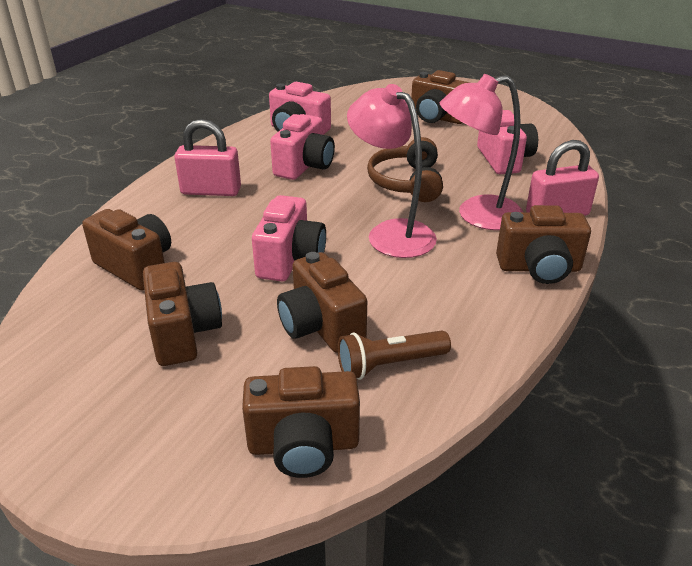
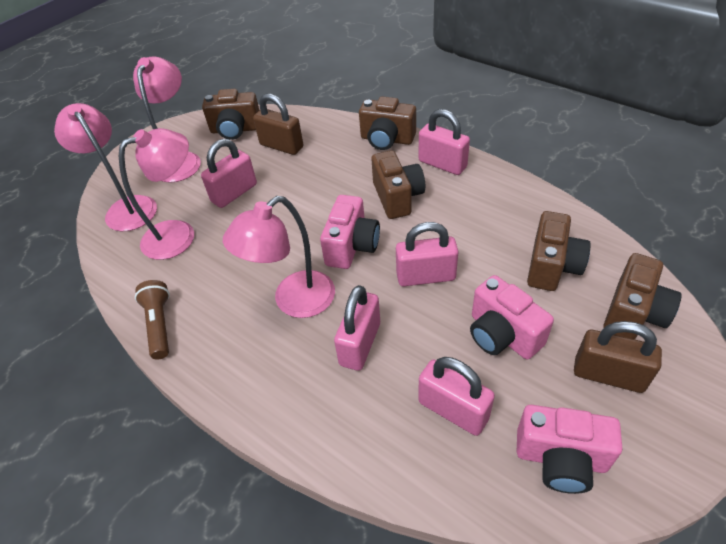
brown camera: [82,209,171,291] [143,262,222,366] [242,366,360,478] [277,252,367,353] [411,70,470,124] [496,205,591,284] = 6 -> [202,89,259,140] [359,96,416,150] [371,151,425,219] [527,211,591,291] [603,253,682,339] = 5
brown headphones: [367,137,443,202] = 1 -> none = 0
brown padlock: none = 0 -> [253,94,303,155] [574,321,662,393] = 2
pink camera: [252,195,326,281] [269,82,331,135] [270,114,335,180] [477,110,538,174] = 4 -> [320,195,380,269] [470,275,554,360] [517,405,622,494] = 3
pink lamp: [347,84,437,258] [440,74,523,230] = 2 -> [54,103,157,231] [119,128,194,260] [133,56,201,183] [223,196,335,318] = 4
pink padlock: [175,119,241,196] [526,140,599,216] = 2 -> [201,139,257,208] [334,285,380,371] [396,222,459,286] [418,357,495,436] [419,109,470,175] = 5

